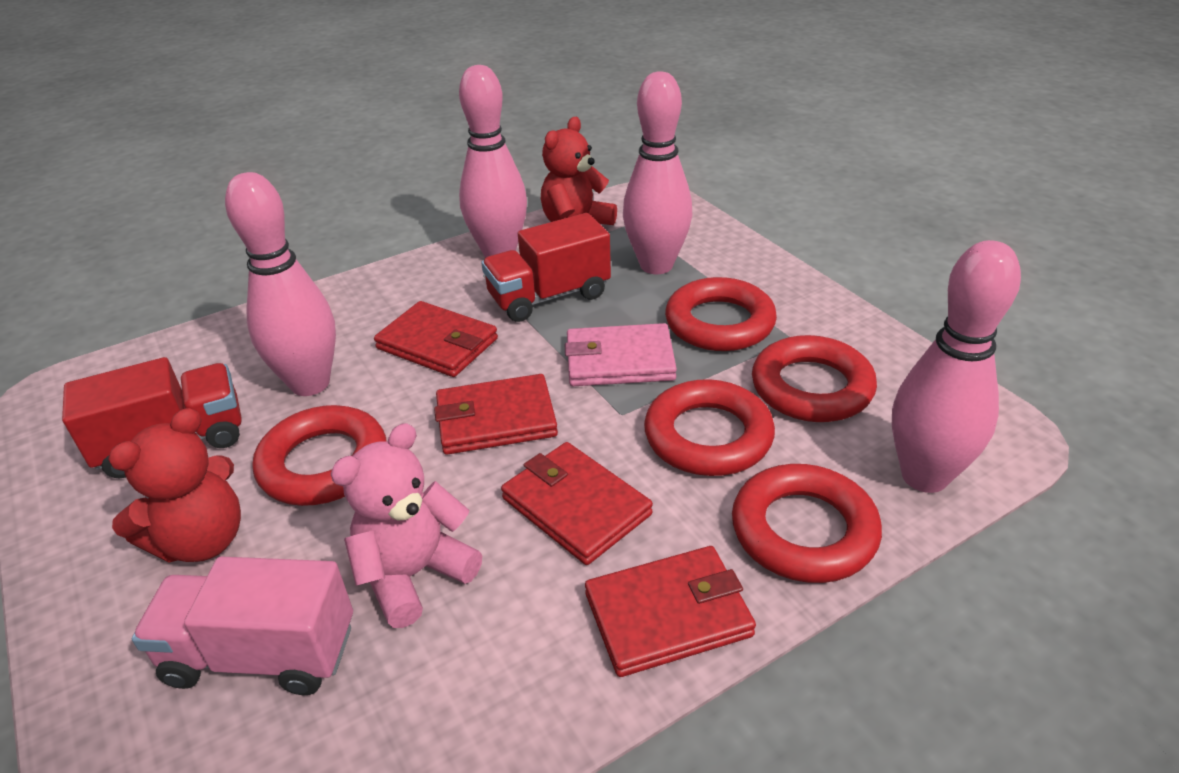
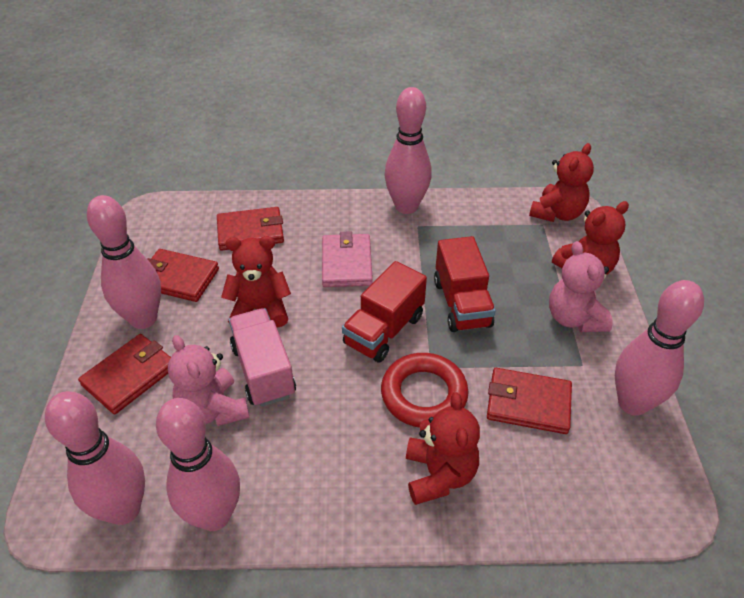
pink bowling pin: [225,172,336,396] [459,65,527,258] [623,71,692,274] [892,240,1021,493] = 4 -> [45,391,145,525] [87,195,161,329] [156,398,240,531] [385,87,432,214] [615,280,704,416] = 5
pink teddy bear: [330,423,482,628] = 1 -> [168,335,250,426] [549,241,613,332] = 2
red ring: [253,405,386,506] [644,379,775,476] [665,277,777,351] [732,464,882,583] [752,335,877,422] = 5 -> [381,353,468,428] = 1
red teddy bear: [108,408,241,563] [541,117,617,225] = 2 -> [221,236,291,328] [406,392,480,505] [529,143,594,222] [552,201,629,274] = 4

